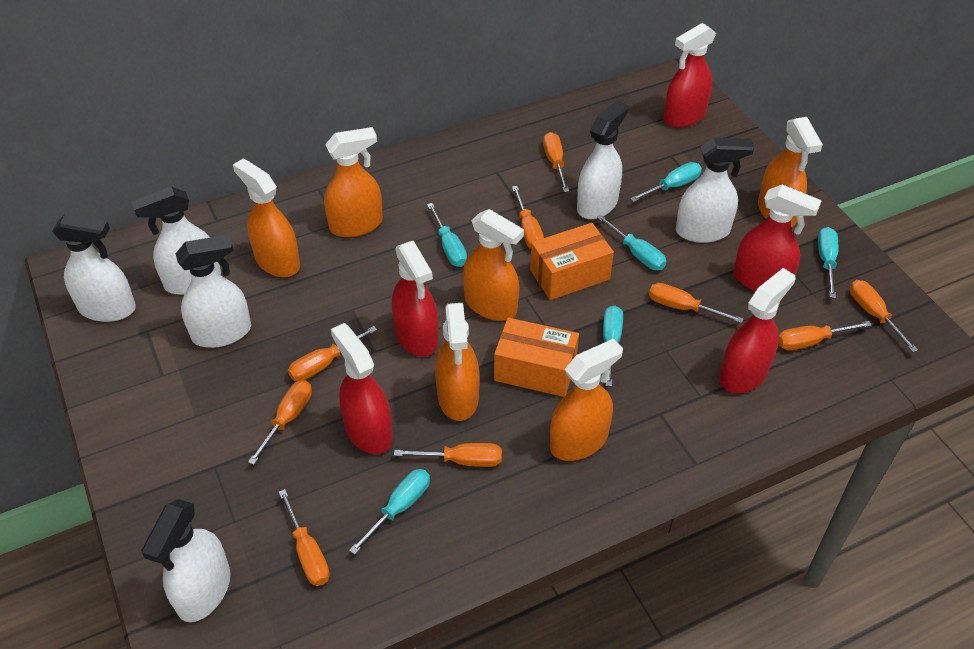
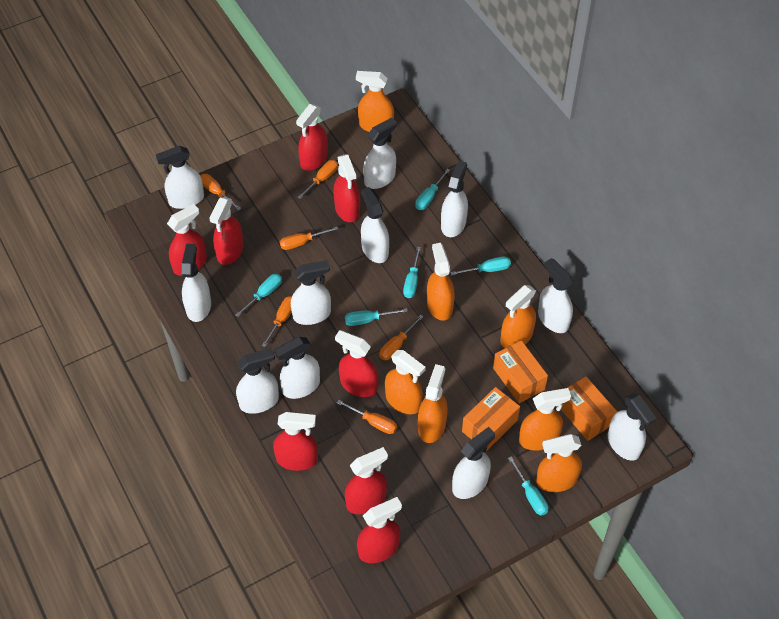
orange box: [494,318,579,397] [530,223,614,300] = 2 -> [462,387,520,451] [493,340,548,403] [561,376,617,441] = 3
orange screwdriver: [248,380,312,465] [279,489,330,586] [288,326,377,381] [394,443,502,467] [512,186,544,249] [543,132,569,192] [649,283,744,323] [778,321,872,350] [850,280,918,352] = 9 -> [201,174,241,211] [262,296,292,347] [280,226,338,250] [297,160,338,199] [337,400,397,434] [379,315,424,360] = 6
orange spray bottle: [233,159,300,277] [324,127,383,237] [435,303,479,421] [463,209,524,321] [550,338,623,461] [758,117,823,227] = 6 -> [356,71,394,132] [385,350,426,414] [418,364,448,443] [427,243,455,321] [501,285,536,348] [519,388,571,451] [536,434,582,492] = 7
red spray bottle: [331,323,393,454] [392,241,438,356] [664,23,716,128] [719,268,795,393] [734,185,822,291] = 5 -> [167,204,207,276] [209,197,244,265] [273,412,318,471] [296,104,328,171] [333,154,360,222] [335,330,378,397] [345,447,388,514] [357,497,402,563] = 8
white spray bottle: [52,214,136,322] [132,186,221,295] [141,499,231,622] [176,235,251,348] [577,100,628,219] [676,137,754,243] = 6 -> [156,146,204,209] [182,244,211,322] [236,348,279,414] [274,337,320,399] [291,260,331,325] [361,187,389,263] [363,117,397,189] [441,160,468,237] [452,427,495,499] [538,258,573,333] [608,393,657,461] = 11

